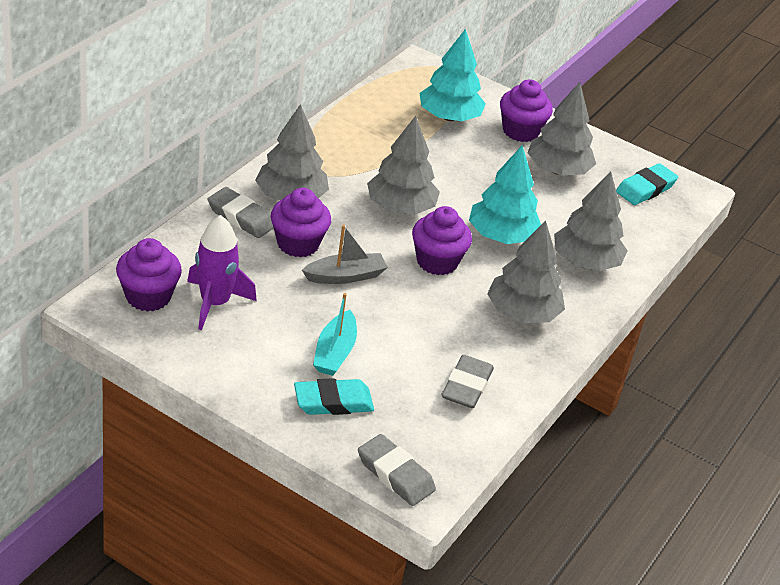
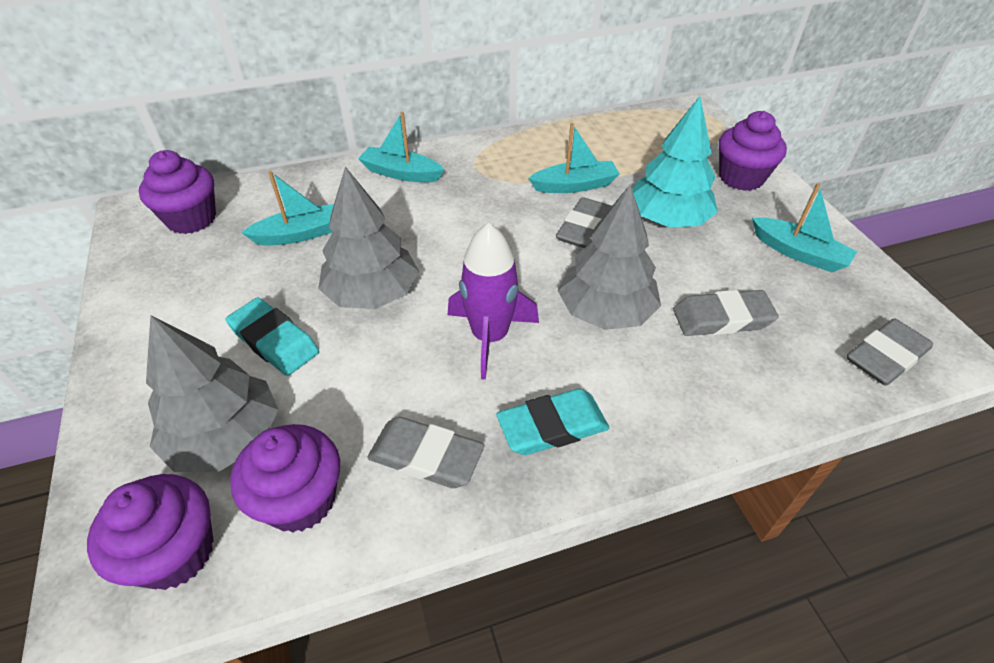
grey boat: [302,225,388,284] = 1 -> none = 0
grey eraser: [208,187,274,238] [358,434,436,506] [442,355,494,408] = 3 -> [367,417,484,488] [556,197,612,248] [673,290,779,336] [847,318,933,386] = 4
grey tree: [255,104,329,200] [367,116,440,215] [487,220,565,323] [527,82,596,176] [554,171,628,271] = 5 -> [146,315,278,472] [318,167,419,309] [558,185,661,330] = 3
turquoise boat: [313,293,357,376] = 1 -> [241,171,334,245] [358,112,445,182] [528,123,620,193] [752,183,857,272] = 4
turquoise tree: [419,29,486,121] [469,145,541,244] = 2 -> [632,96,718,227] = 1

